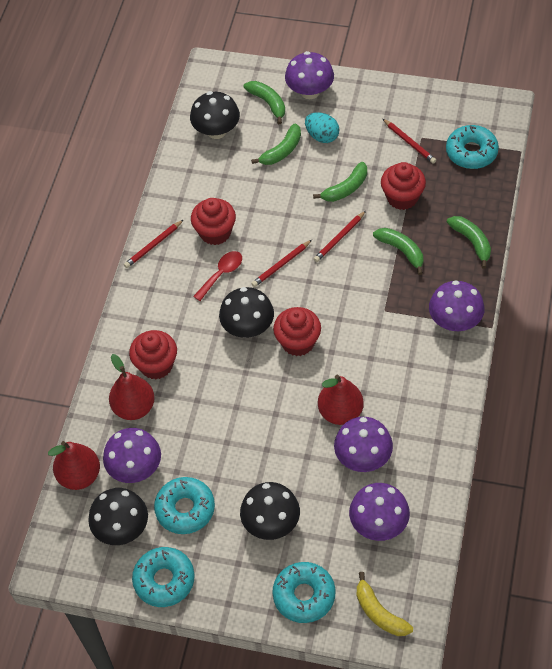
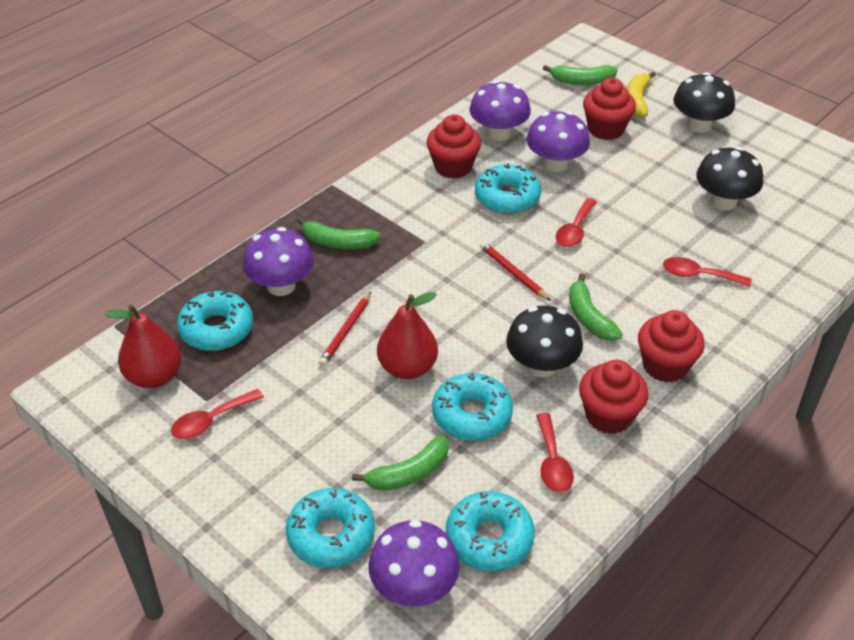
black mushroom: [88,488,148,545] [190,91,240,139] [219,287,274,338] [240,482,300,540] = 4 -> [506,306,583,378] [673,72,735,133] [696,147,763,210] = 3
green banana: [243,81,285,124] [251,123,301,165] [313,162,367,202] [373,228,423,275] [447,216,491,269] = 5 -> [297,217,381,249] [352,435,449,491] [543,65,618,85] [569,273,623,341] = 4
purple mushroom: [103,428,161,483] [285,51,334,99] [334,417,393,472] [349,483,410,541] [429,280,485,331] = 5 -> [243,227,314,296] [368,520,460,607] [469,80,531,141] [526,111,590,172] = 4
red pear: [48,441,100,490] [109,354,155,420] [318,375,364,425] = 3 -> [105,305,181,388] [377,292,438,379] = 2
red pencil: [124,220,183,268] [251,240,312,287] [314,211,366,262] [383,119,436,164] = 4 -> [318,292,371,366] [480,241,551,301] = 2
red spoon: [193,251,242,301] = 1 -> [171,389,264,439] [536,413,574,492] [556,198,597,247] [663,257,751,287] = 4
turquoise donut: [132,547,195,607] [154,477,215,534] [272,562,335,623] [446,125,499,169] = 4 -> [177,290,253,351] [286,488,375,568] [432,373,513,441] [446,491,535,571] [475,163,541,214] = 5
turquoise egg: [305,112,340,143] = 1 -> none = 0

